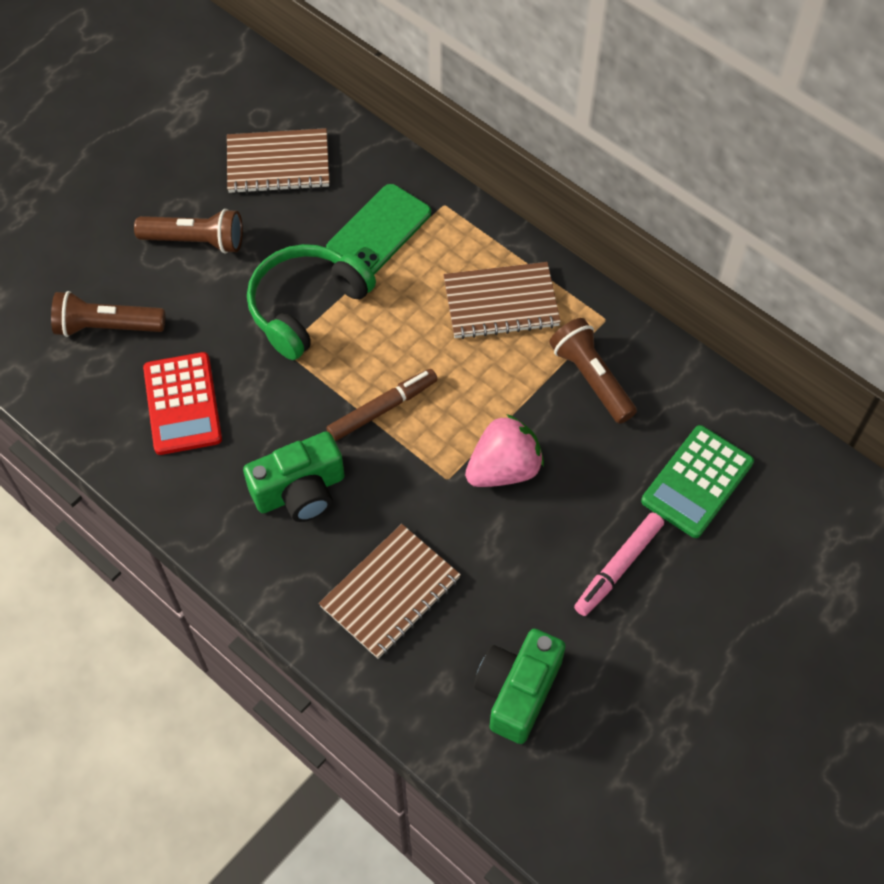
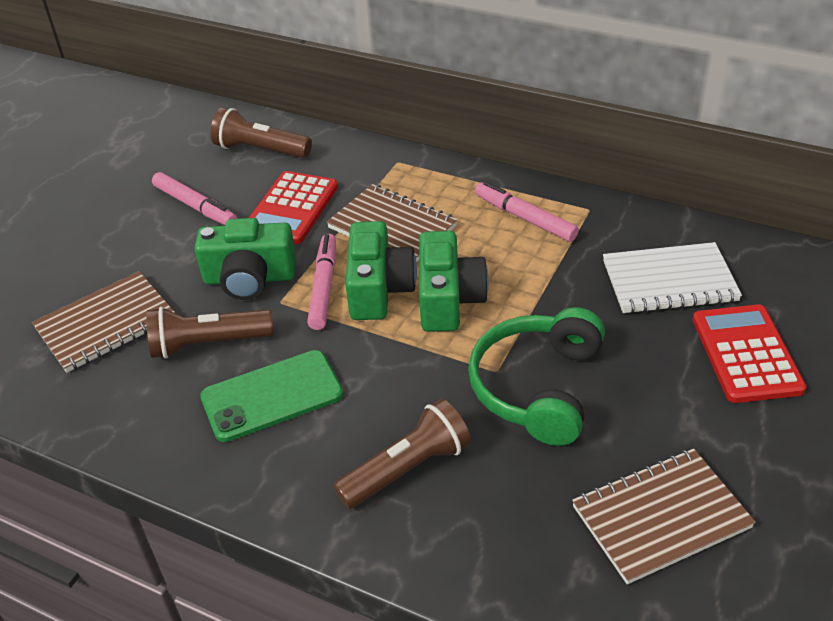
brown marker: [326,369,437,441] = 1 -> none = 0
green calculator: [641,425,754,538] = 1 -> none = 0
green camera: [243,431,345,522] [474,629,566,744] = 2 -> [194,218,297,300] [345,221,417,320] [419,231,489,332] = 3
pink marker: [574,512,664,616] = 1 -> [152,172,237,225] [307,234,336,330] [475,181,579,242] = 3
pink strawberry: [465,414,544,487] = 1 -> none = 0
red calculator: [143,352,222,455] = 1 -> [249,171,338,244] [693,304,807,403] = 2
white notebook: none = 0 -> [603,242,742,314] = 1

